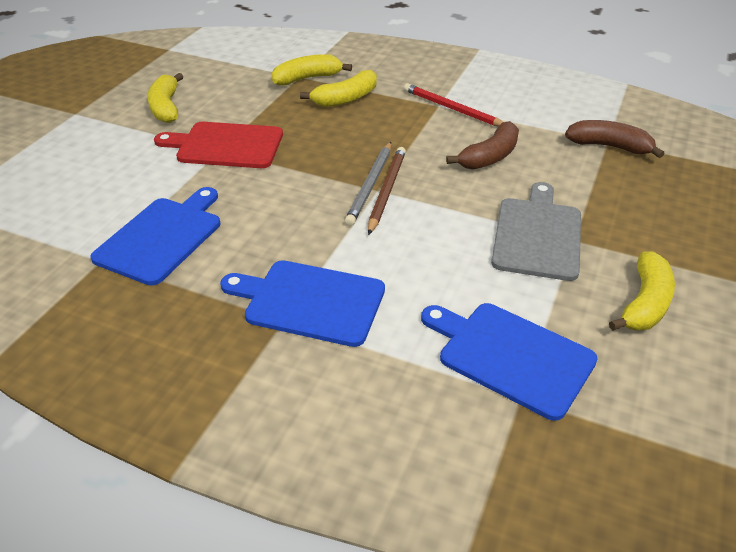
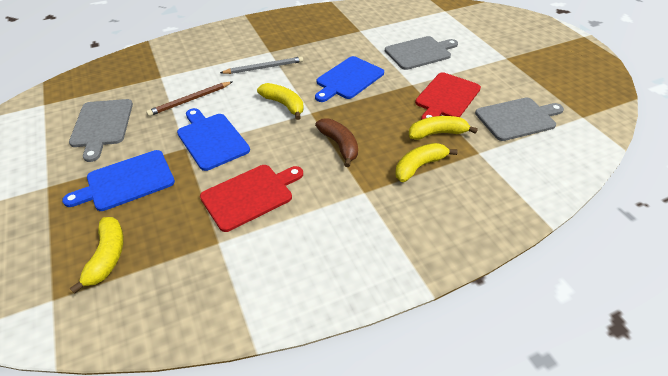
brown banana: [446,121,519,170] [565,120,665,158] = 2 -> [315,118,358,167] = 1
grey cutting board: [491,182,581,281] = 1 -> [69,99,133,162] [385,36,458,70] [475,98,564,141] = 3
red cutting board: [154,122,283,168] = 1 -> [200,165,303,232] [415,72,481,120] = 2
red pencil: [404,83,503,127] = 1 -> none = 0

